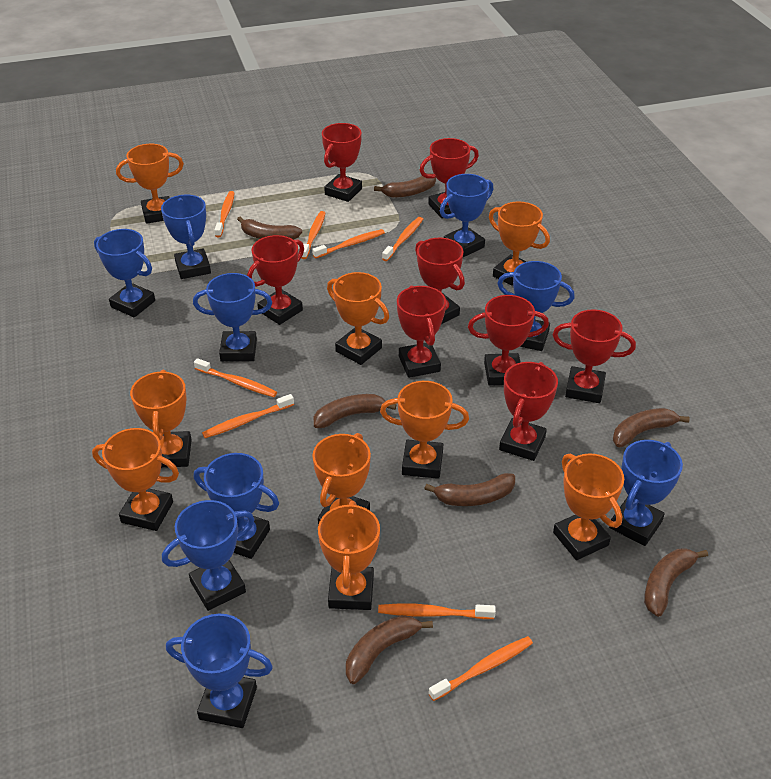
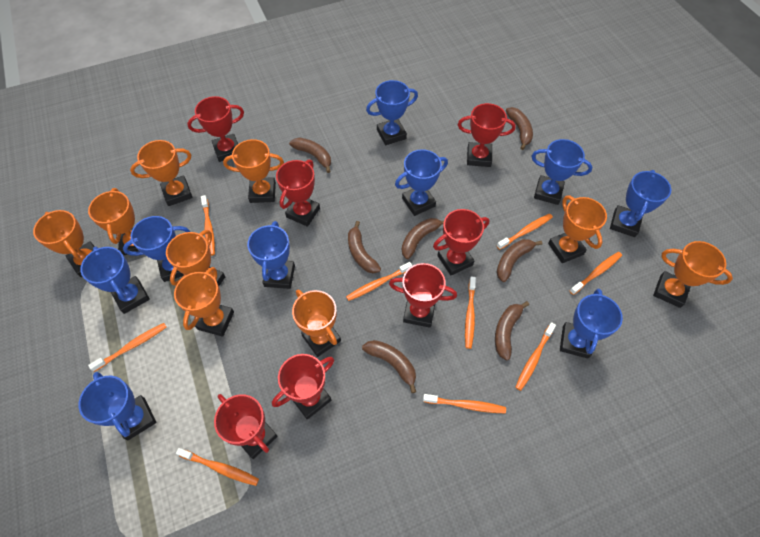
orange toothbrush: [194,358,277,397] [202,394,294,438] [215,191,235,237] [301,211,325,259] [312,229,385,258] [378,604,496,619] [382,217,423,261] [429,636,533,701] = 8 -> [88,323,167,372] [176,448,259,486] [201,195,215,256] [346,262,412,301] [423,394,506,414] [465,276,476,349] [497,214,553,250] [515,322,556,391] [569,252,622,295] = 9
red trophy: [247,235,304,325] [322,123,362,202] [397,286,446,378] [415,238,465,324] [419,138,479,218] [468,295,549,386] [499,362,558,461] [553,309,636,403] = 8 -> [187,96,244,162] [214,394,278,459] [272,354,334,420] [276,160,320,227] [389,263,457,328] [433,209,490,276] [458,103,516,167] = 7

